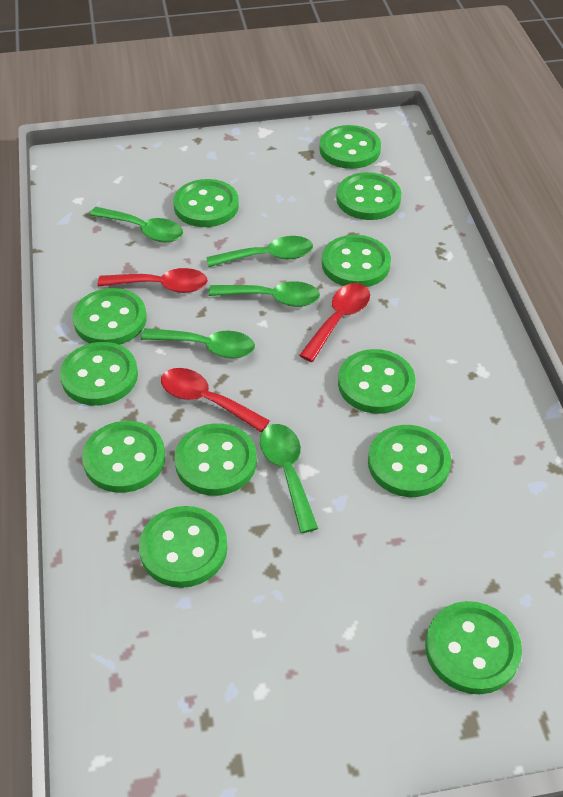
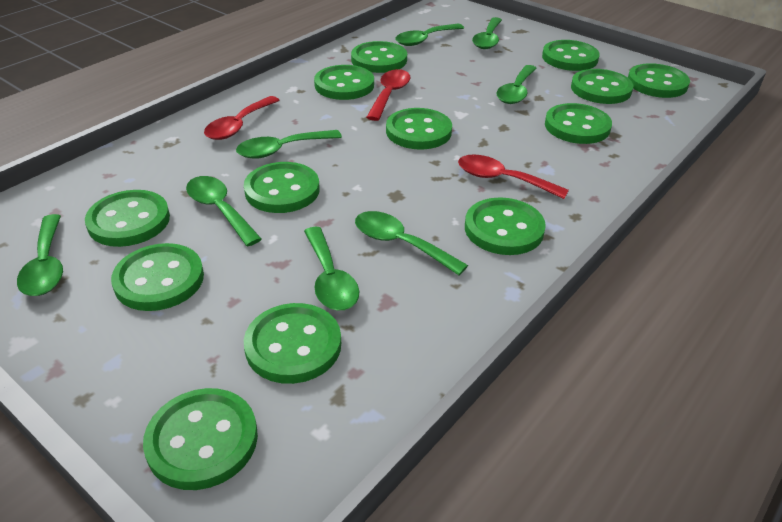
green button: [60,342,138,406] [73,288,147,345] [82,421,166,493] [139,506,228,588] [173,179,239,227] [174,423,257,496] [320,125,381,169] [322,235,391,287] [336,172,401,220] [338,349,415,414] [368,425,451,497] [425,601,522,694] = 12 -> [85,190,170,247] [111,243,204,311] [143,388,258,490] [244,162,320,213] [244,303,341,384] [314,65,374,100] [351,41,407,73] [386,108,452,150] [465,197,546,255] [542,40,600,71] [545,103,612,144] [571,69,633,104] [628,63,690,98] = 13
green spoon: [89,207,183,243] [141,328,255,359] [206,236,313,267] [208,281,320,307] [260,424,318,533] = 5 -> [17,214,63,296] [186,176,262,246] [236,130,342,159] [304,227,359,311] [355,211,468,275] [395,24,464,46] [472,17,502,49] [497,65,537,104] = 8

